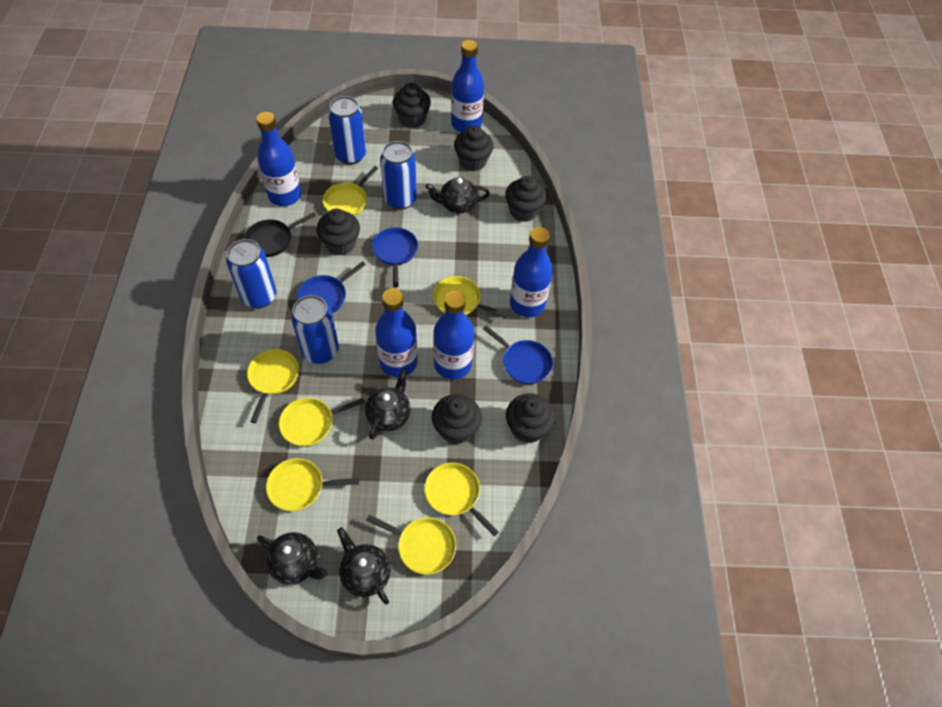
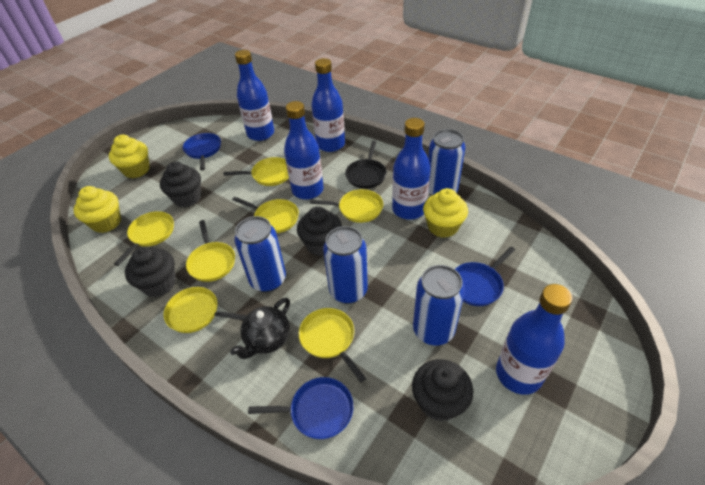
black cupcake: [317,209,360,255] [393,83,431,128] [432,394,482,444] [454,126,494,171] [505,176,547,222] [506,393,555,444] = 6 -> [125,246,176,297] [160,161,201,207] [297,206,342,256] [412,359,473,422] = 4
black teapot: [257,532,328,585] [337,527,391,604] [365,369,411,440] [425,177,490,213] = 4 -> [230,298,290,359] = 1
yellow cupcake: none = 0 -> [74,186,121,233] [109,135,150,178] [423,188,468,238] = 3

